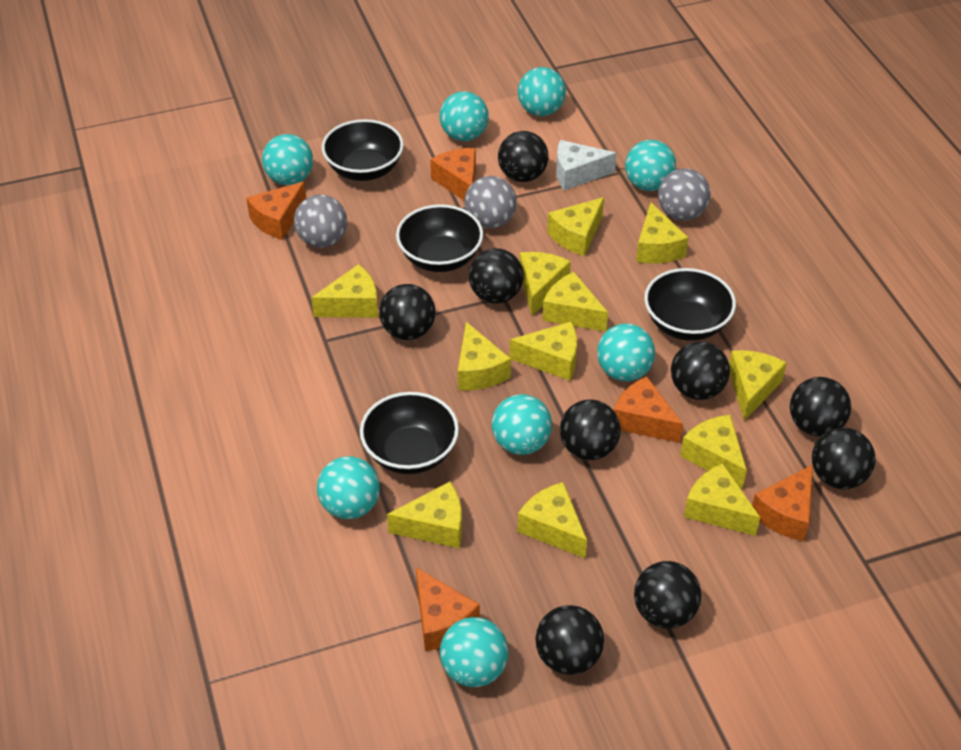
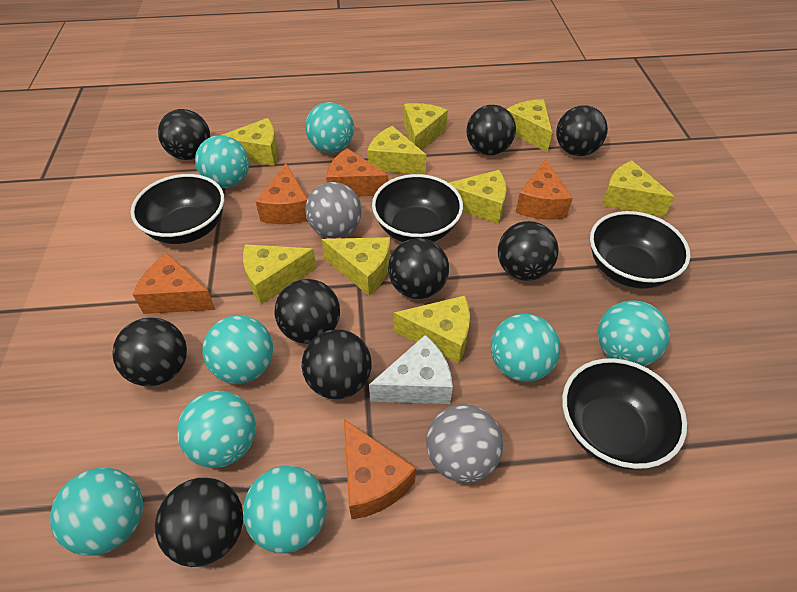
grey ball: [294,194,347,248] [464,176,517,228] [658,168,711,221] = 3 -> [305,182,362,238] [426,404,503,483] = 2
yellow cheese: [311,264,378,318] [387,482,462,548] [458,322,511,390] [509,322,577,381] [518,482,587,558] [520,252,571,316] [542,272,608,332] [547,197,604,256] [636,202,689,263] [680,415,747,489] [684,463,761,536] [729,350,787,421] = 12 -> [222,118,278,166] [243,244,317,304] [322,237,390,296] [367,126,426,175] [394,295,470,364] [404,103,448,150] [449,170,506,224] [507,99,552,152] [602,160,674,217] = 9

